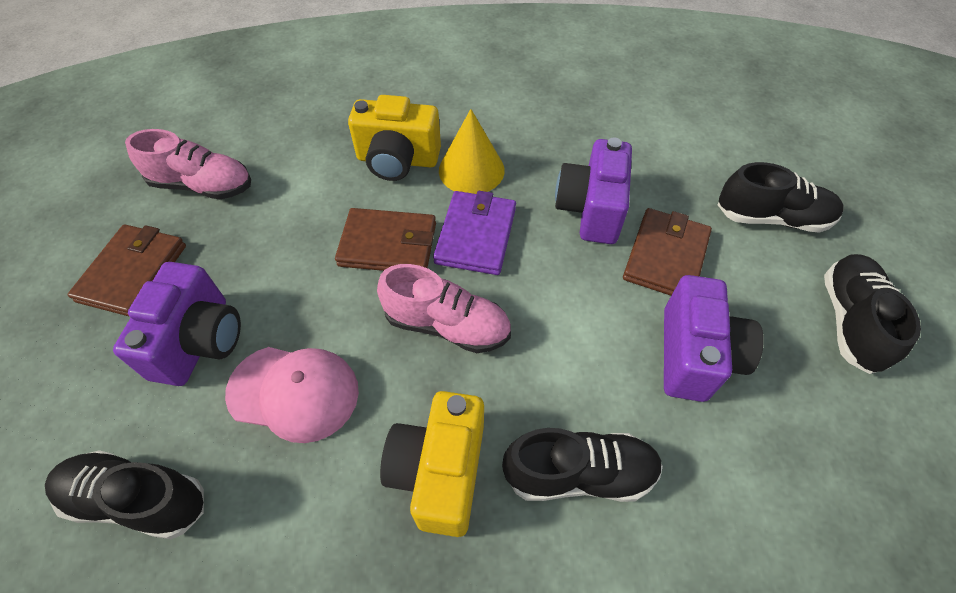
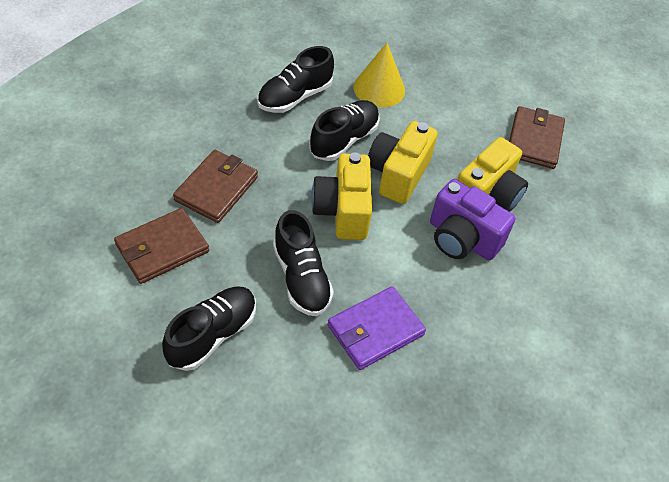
pink cap: [225,347,359,443] = 1 -> none = 0
pink shoe: [125,129,251,199] [377,264,511,353] = 2 -> none = 0
purple camera: [113,262,241,386] [555,137,632,244] [664,275,764,402] = 3 -> [430,179,515,260] = 1
yellow camera: [348,95,441,181] [380,391,484,537] = 2 -> [311,152,372,240] [368,121,438,204] [457,137,528,212] = 3

